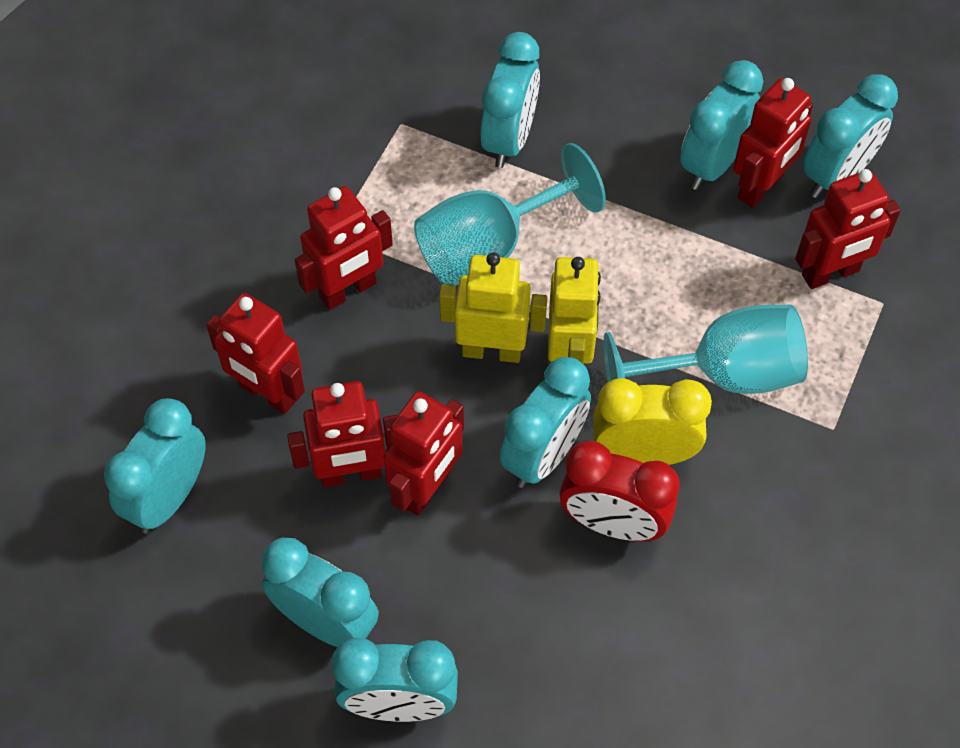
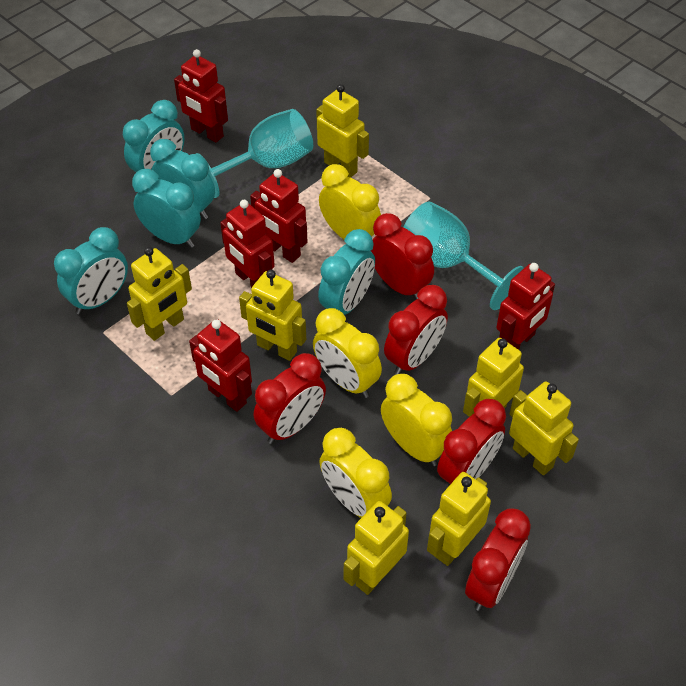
red clock: [559,441,680,541] = 1 -> [254,353,326,444] [371,213,434,300] [384,285,448,375] [437,399,506,488] [465,508,531,611] = 5
red robot: [206,293,305,414] [287,381,398,488] [295,186,393,310] [383,391,464,516] [733,78,813,208] [795,169,901,289] = 6 -> [174,49,228,142] [189,319,252,412] [220,200,275,288] [250,169,307,263] [496,263,555,350] = 5
turquoise clock: [104,398,206,533] [261,537,379,647] [332,638,458,722] [480,32,540,168] [499,357,591,488] [680,60,763,190] [803,74,898,198] = 7 -> [54,227,128,315] [123,100,184,172] [132,169,201,248] [150,139,215,219] [318,229,375,315] = 5
yellow clock: [593,378,712,465] = 1 -> [313,308,382,398] [319,164,381,239] [319,428,392,518] [381,374,452,466] = 4
yellow robot: [439,252,547,363] [548,257,601,364] = 2 -> [127,247,192,341] [239,269,306,361] [316,84,369,178] [344,501,409,595] [427,472,491,566] [463,338,524,417] [509,381,579,475] = 7

